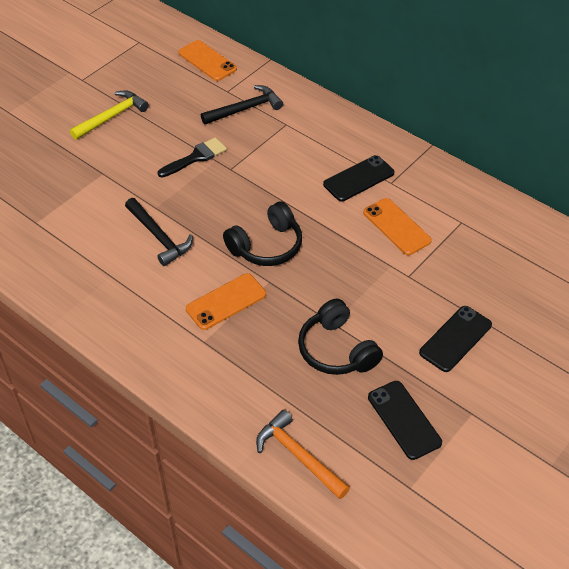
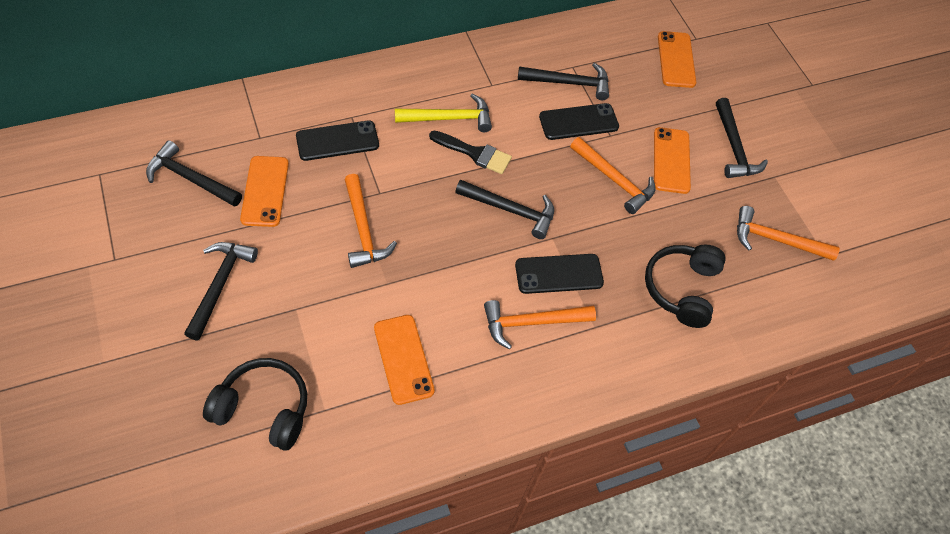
black hammer: [125,198,193,266] [201,85,283,124] = 2 -> [146,140,242,207] [184,242,258,340] [455,180,554,239] [518,63,609,100] [716,98,768,178] = 5
orange hammer: [256,410,350,499] = 1 -> [344,174,397,268] [484,300,596,349] [570,137,656,214] [737,206,840,261] = 4
orange phone: [178,40,237,81] [186,273,266,330] [363,198,432,255] = 3 -> [240,156,289,227] [374,315,435,405] [654,127,691,194] [658,31,696,88] = 4

